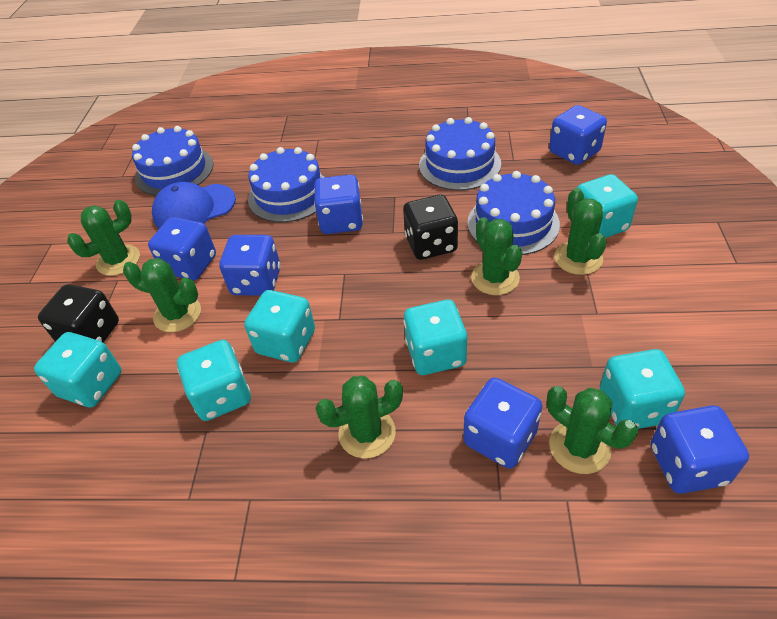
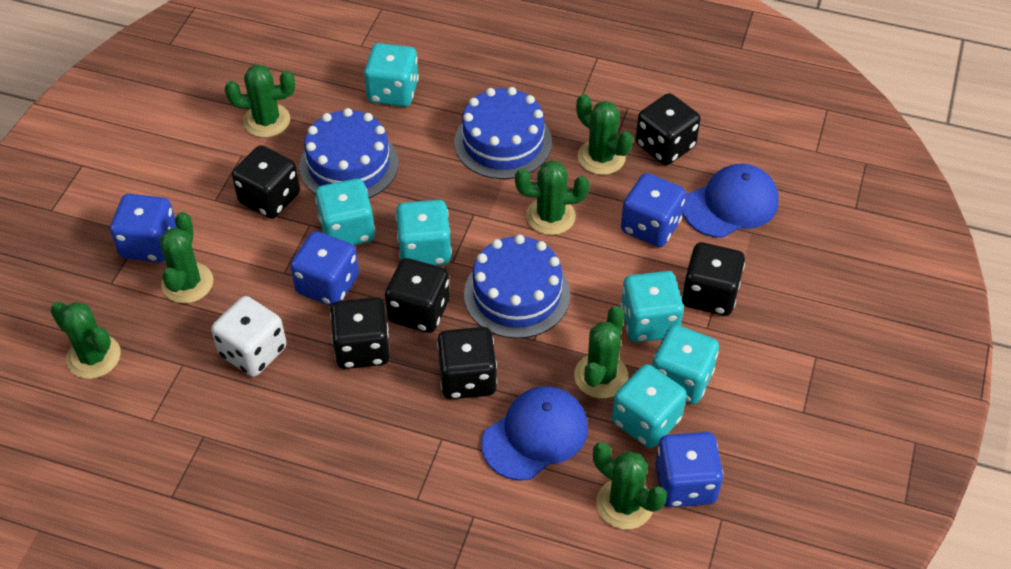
black dice: [38,284,119,343] [403,195,458,260] = 2 -> [232,145,300,219] [330,297,390,369] [385,258,450,333] [437,327,497,399] [636,93,701,165] [682,242,745,316] = 6
blue cake: [132,126,213,196] [248,147,324,222] [419,117,501,191] [467,171,560,255] = 4 -> [299,108,399,198] [454,87,552,179] [464,235,571,339] = 3
blue cap: [152,182,236,229] = 1 -> [481,386,588,481] [683,164,779,238] = 2
blue dice: [148,217,216,280] [219,235,281,296] [314,175,363,234] [463,378,542,469] [549,105,607,165] [651,405,749,494] = 6 -> [110,194,177,262] [290,231,359,306] [621,173,686,247] [655,432,723,507] = 4
green cactus: [67,200,140,276] [123,258,201,332] [315,376,403,458] [471,217,522,295] [547,386,638,474] [555,188,607,275] = 6 -> [50,302,121,379] [160,212,213,303] [225,64,295,138] [515,160,589,235] [574,306,628,398] [576,94,633,175] [593,442,667,529] = 7
white dice: none = 0 -> [211,296,287,377] = 1

